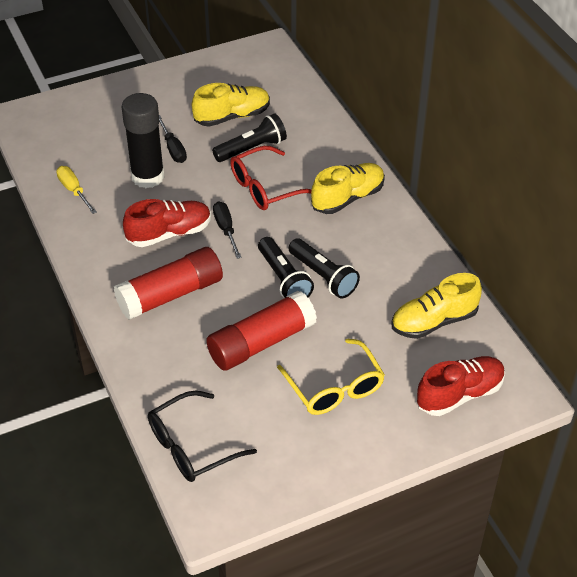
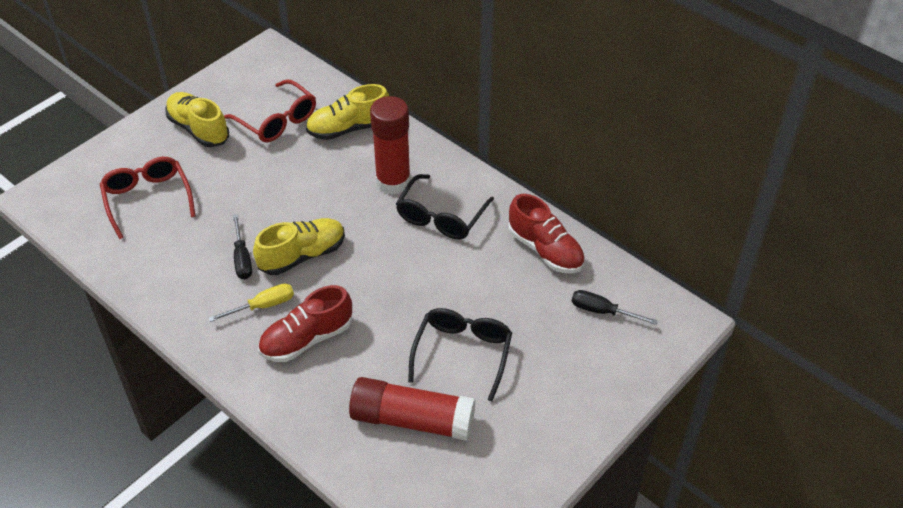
black flashlight: [212,113,287,162] [258,237,314,298] [289,238,360,298] = 3 -> none = 0
black glasses: [148,391,257,482] = 1 -> [396,174,494,239] [408,308,512,402] = 2
black glue stick: [122,93,165,188] = 1 -> none = 0
red glasses: [230,146,311,210] = 1 -> [100,157,196,239] [224,79,316,142] = 2
yellow glasses: [277,339,385,415] = 1 -> none = 0

